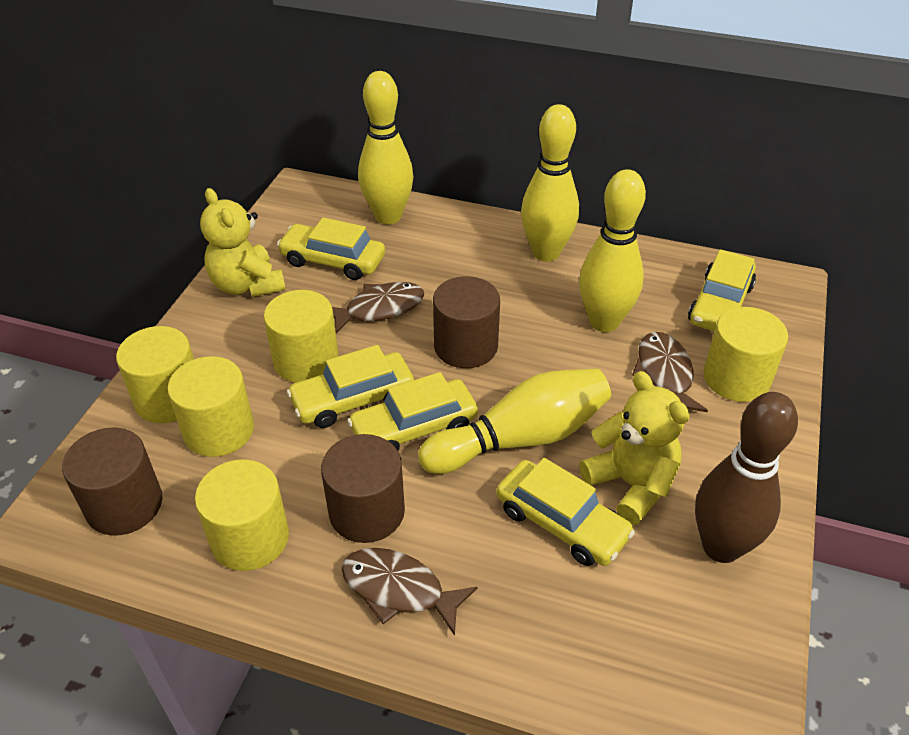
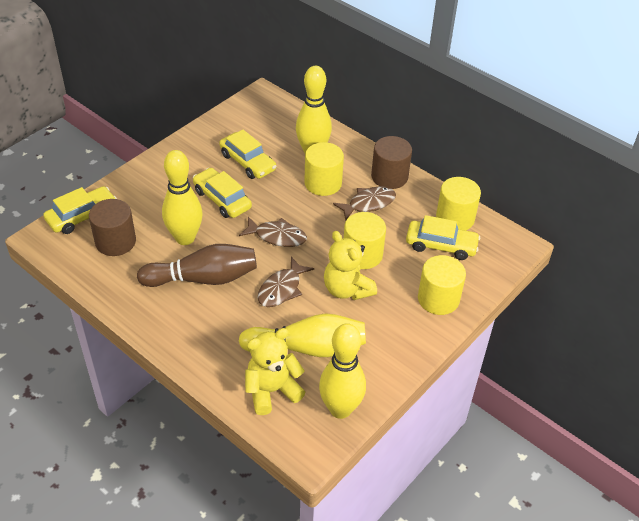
brown cylinder: [62,427,162,536] [321,434,405,543] [433,276,500,368] = 3 -> [89,199,136,256] [371,136,412,189] = 2
yellow car: [277,217,385,280] [287,345,414,428] [347,372,478,451] [496,458,635,566] [688,249,756,331] = 5 -> [43,186,117,234] [193,168,252,218] [219,129,276,179] [406,215,480,260] = 4
yellow cylinder: [116,326,194,423] [167,356,254,457] [195,459,289,571] [264,290,339,383] [703,307,788,402] = 5 -> [304,142,344,196] [344,212,386,269] [418,255,466,315] [436,177,481,230] = 4

